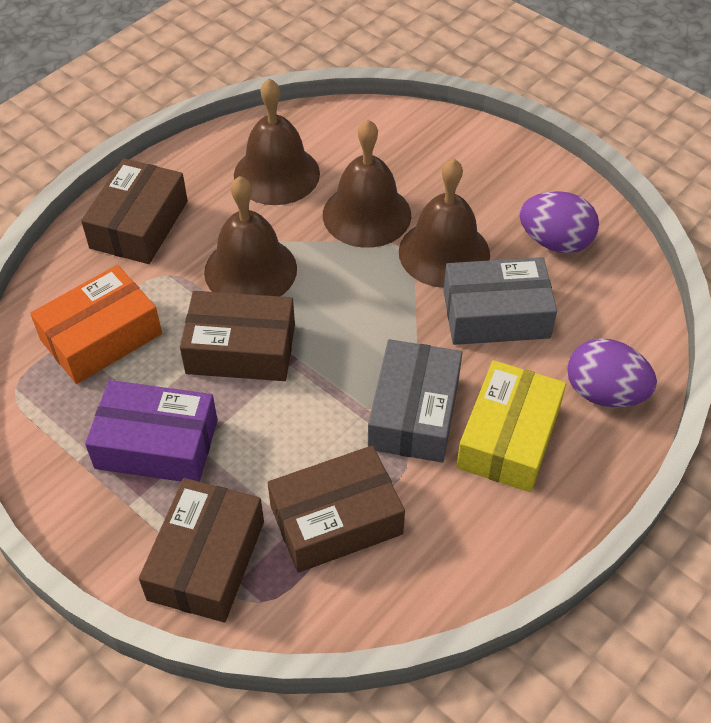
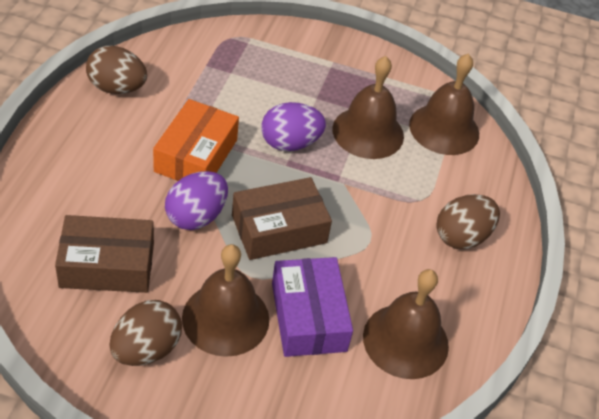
brown box: [81,158,188,264] [139,478,264,622] [180,291,295,381] [268,445,405,573] = 4 -> [55,215,154,293] [232,177,332,260] = 2
brown egg: none = 0 -> [86,46,147,94] [109,300,182,366] [436,194,500,249] = 3
grey box: [368,339,462,463] [444,257,557,345] = 2 -> none = 0
yellow box: [456,360,566,492] = 1 -> none = 0

